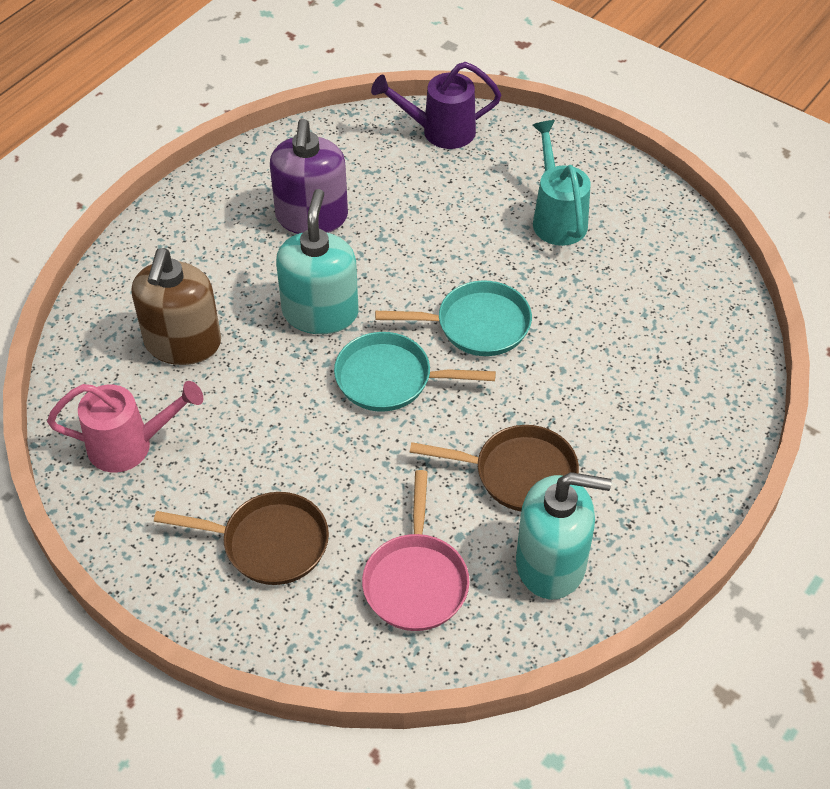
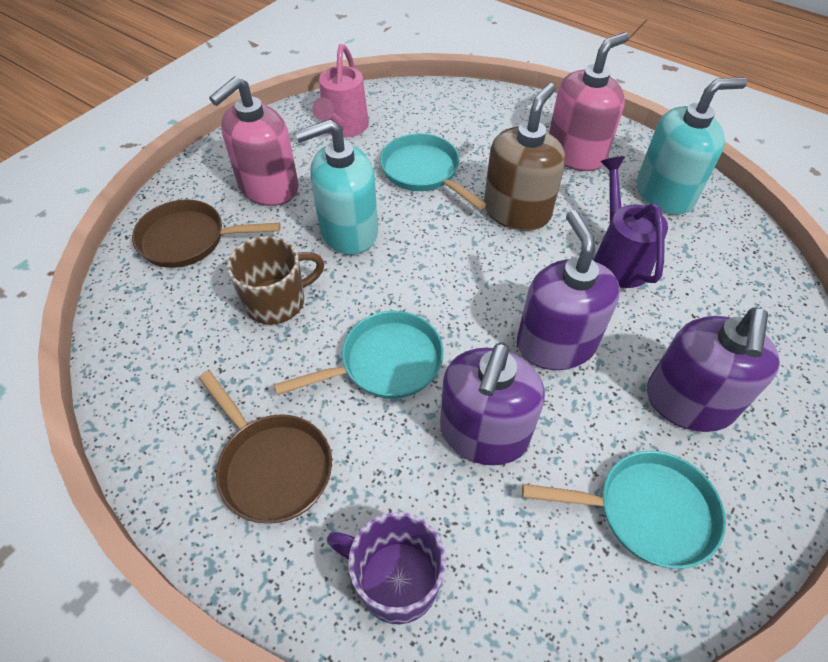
brown mug: none = 0 -> [227,236,325,325] = 1
pink pan: [362,470,469,631] = 1 -> none = 0
pink soap dispenser: none = 0 -> [209,76,299,206] [549,32,629,171] = 2
purple mug: none = 0 -> [327,512,446,624] = 1
purple soap dispenser: [270,119,348,234] = 1 -> [440,343,545,466] [517,210,620,370] [647,308,780,432] = 3
turquoise pan: [334,332,496,412] [375,280,532,356] = 2 -> [274,311,444,399] [380,133,486,210] [522,451,726,569] = 3
turquoise watering can: [533,120,591,246] = 1 -> none = 0

